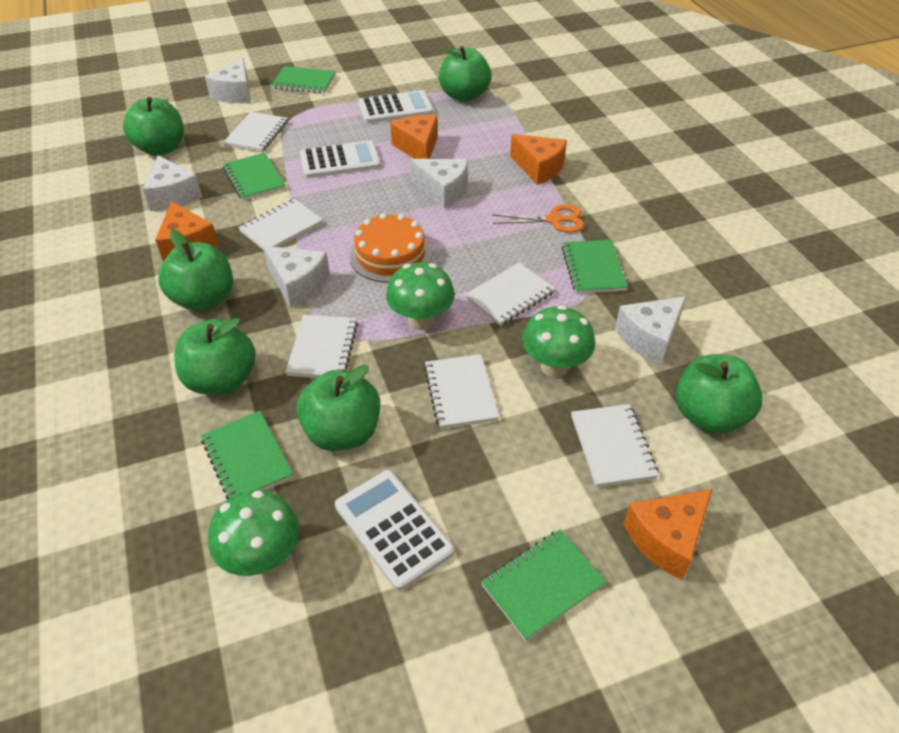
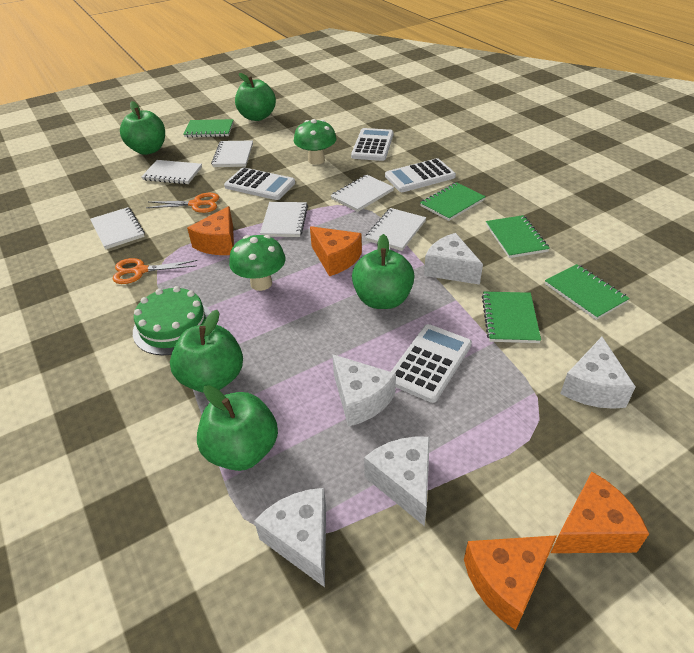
green apple: [123,97,184,156] [158,229,233,312] [174,318,256,395] [296,365,380,451] [439,46,491,102] [676,354,763,434] = 6 -> [120,101,165,155] [170,310,243,393] [197,385,278,471] [235,73,276,121] [352,234,414,309] = 5
green cake: none = 0 -> [133,286,211,355] = 1
green mushroom: [208,490,299,576] [386,262,455,330] [522,305,595,377] = 3 -> [229,235,286,291] [294,119,337,165] = 2
orange cake: [349,213,432,283] = 1 -> none = 0
orange scissors: [492,204,585,233] = 1 -> [113,258,197,284] [146,193,219,213] = 2
white calculator: [300,140,381,178] [335,470,454,591] [358,90,434,123] = 3 -> [224,167,295,200] [351,128,394,161] [385,158,456,192] [391,324,472,403] = 4

